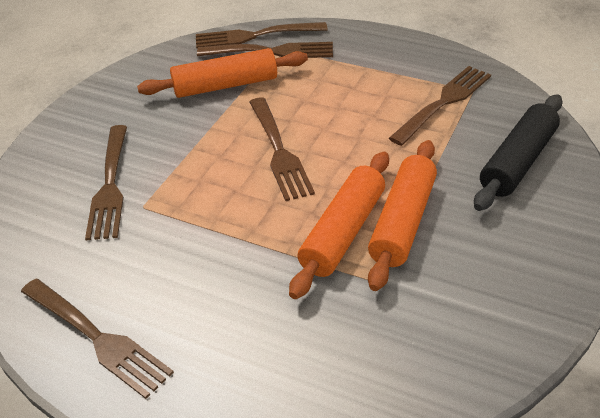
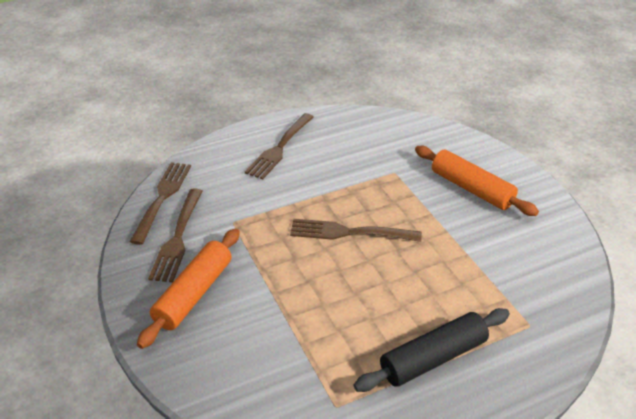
brown fork: [21,279,174,399] [85,125,127,240] [196,22,327,49] [197,42,333,58] [249,97,315,201] [389,66,491,146] = 6 -> [129,162,191,245] [148,188,203,282] [245,113,314,179] [290,219,422,242] = 4
orange rolling pin: [137,48,308,98] [289,152,389,299] [368,140,437,291] = 3 -> [137,228,240,349] [415,146,539,216] = 2

